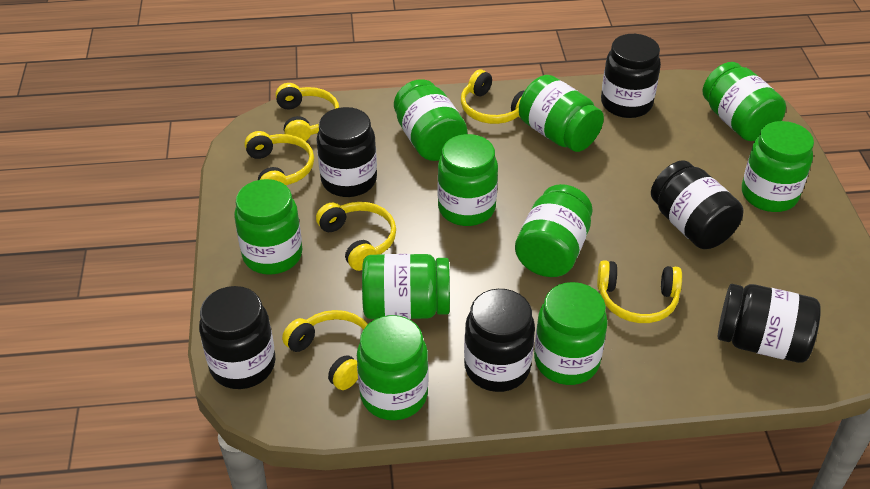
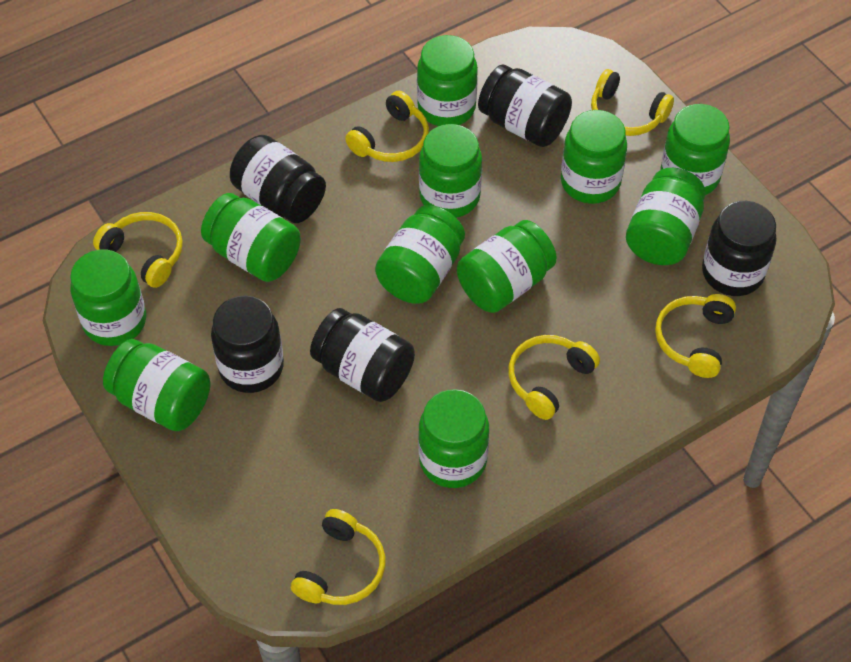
black jar: [199,286,276,389] [316,107,377,197] [464,289,535,392] [601,34,661,118] [651,160,743,249] [718,284,821,363] = 6 -> [211,296,284,393] [230,135,326,223] [310,308,415,402] [478,65,572,147] [702,201,776,296] = 5
green jar: [234,179,302,275] [357,315,428,420] [362,254,450,319] [394,79,468,161] [438,134,498,226] [515,184,593,277] [519,75,604,152] [534,282,608,385] [703,62,786,141] [742,121,814,212] = 10 -> [70,250,146,346] [103,339,210,431] [201,193,301,282] [375,205,465,304] [417,35,478,126] [418,389,489,488] [419,124,482,218] [457,220,557,313] [561,110,627,204] [626,168,706,265] [661,104,730,195] = 11

